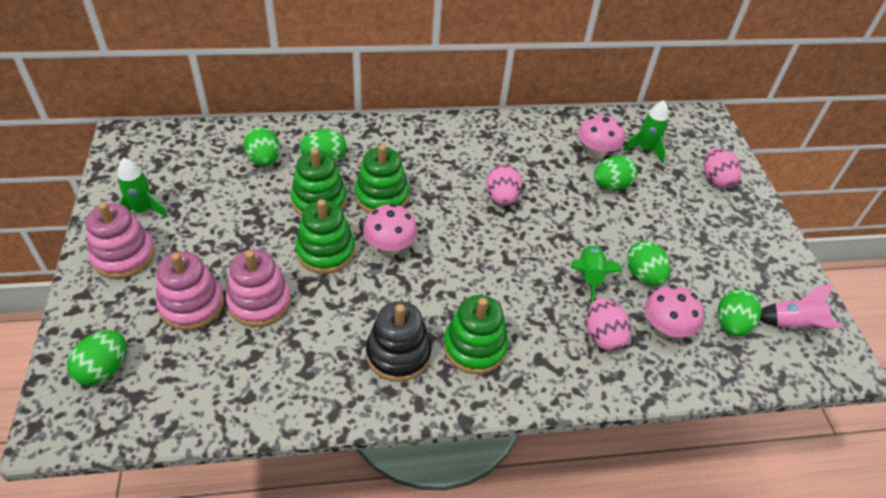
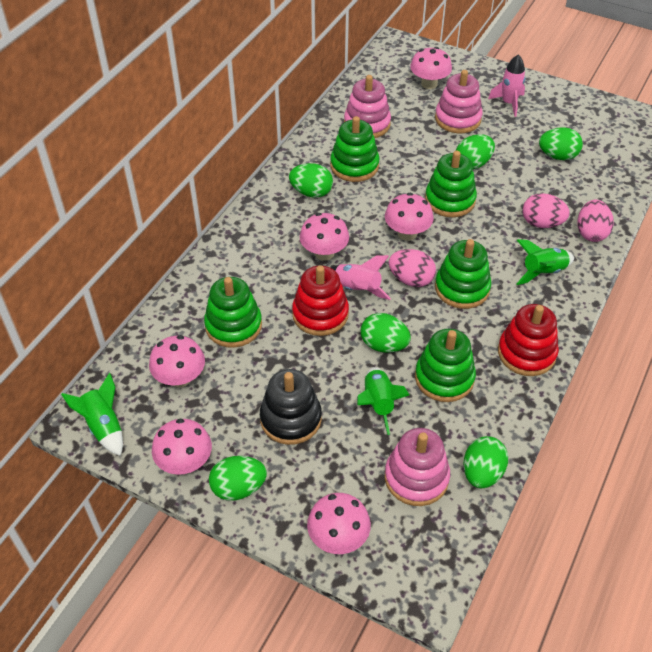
green stacking toy: [291,148,347,216] [295,199,355,274] [355,144,410,213] [443,295,508,374] = 4 -> [204,277,262,348] [330,116,379,182] [415,329,476,402] [425,151,477,217] [435,239,492,309] = 5
pink mushroom: [363,204,418,256] [578,114,625,159] [645,285,704,339] = 3 -> [149,335,205,387] [152,419,212,475] [300,213,349,261] [307,493,371,554] [385,193,433,241] [410,47,452,89] = 6
pink rocket: [760,283,844,329] = 1 -> [331,255,391,300] [488,54,525,117] = 2
red stacking toy: none = 0 -> [292,265,349,336] [498,304,559,376] = 2

